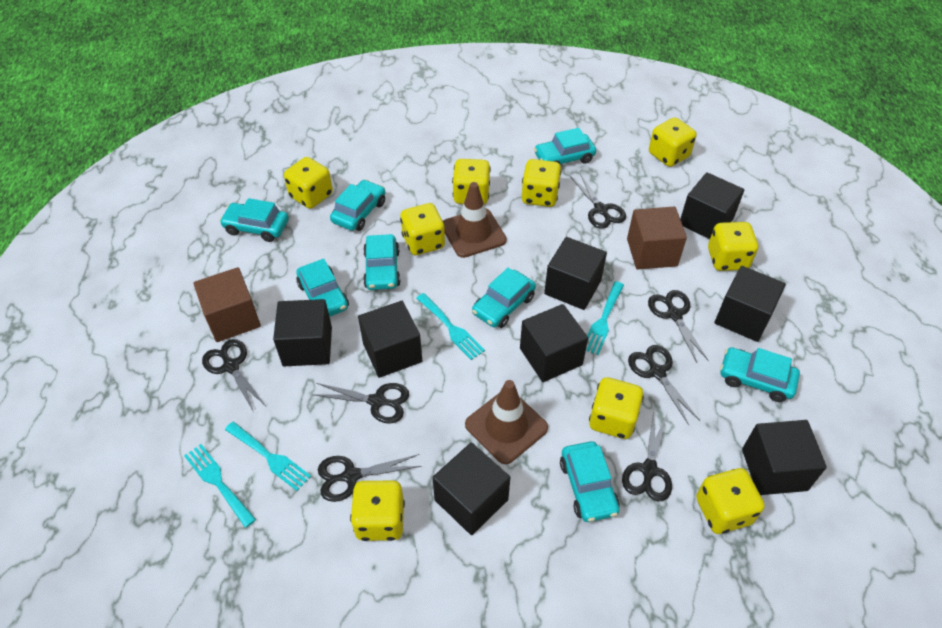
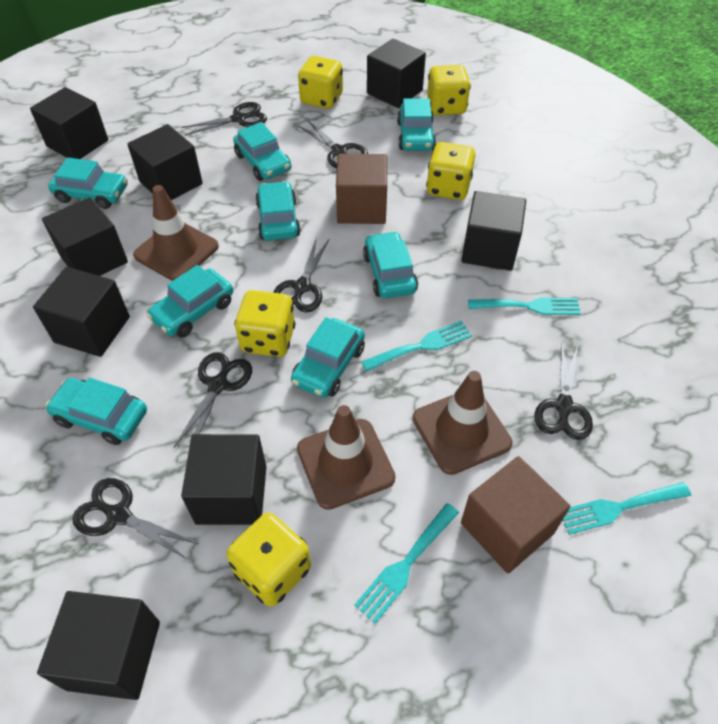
black scissors: [202,339,266,412] [314,383,409,424] [318,454,422,502] [570,173,626,229] [622,410,672,501] [628,345,700,425] [648,290,709,363] = 7 -> [72,478,198,560] [174,352,252,447] [181,102,267,136] [273,237,330,313] [298,120,368,169] [534,344,593,440] = 6
brown traffic cone: [443,182,507,258] [465,380,548,464] = 2 -> [133,185,219,281] [297,405,396,510] [413,371,512,475] = 3
yellow dice: [284,157,333,209] [350,480,405,541] [400,203,445,255] [452,159,491,205] [522,159,562,207] [589,377,644,439] [649,117,697,167] [696,468,765,534] [708,222,758,271] = 9 -> [227,513,311,607] [235,290,295,357] [298,56,343,109] [426,142,475,200] [427,65,471,116] = 5

